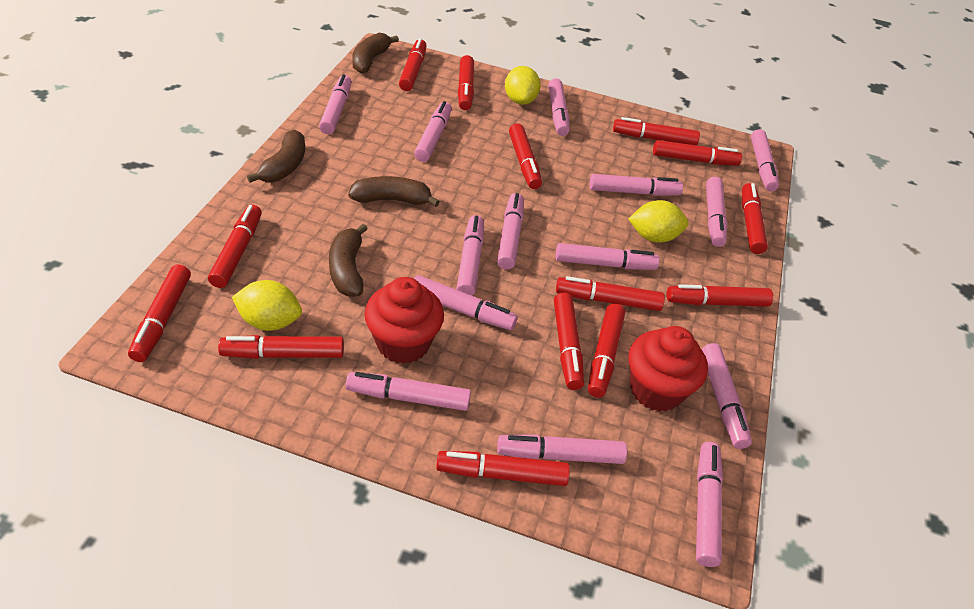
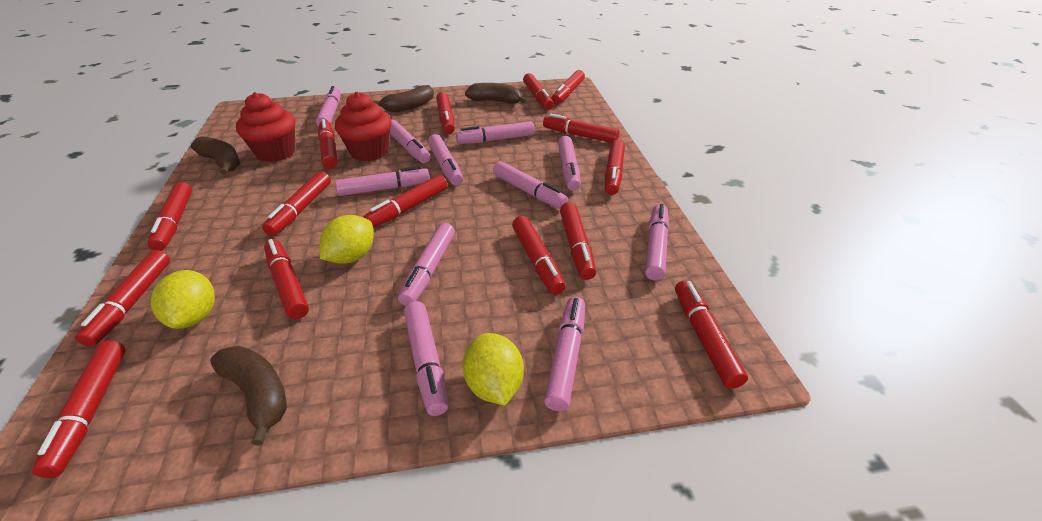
pink marker: [319,74,352,134] [346,372,471,411] [414,101,452,162] [414,275,517,330] [456,215,484,296] [497,193,524,270] [497,435,627,464] [548,78,569,136] [555,243,659,270] [589,174,683,196] [696,442,723,567] [702,343,752,449] [706,177,727,247] [751,129,779,191] = 14 -> [316,86,341,127] [335,166,430,196] [390,120,431,163] [398,223,455,306] [404,301,448,416] [428,134,463,186] [456,121,535,144] [493,161,568,209] [544,297,585,411] [558,136,581,191] [645,204,669,280] = 11
red marker: [128,265,191,362] [208,205,262,288] [218,335,344,359] [399,38,427,91] [436,451,570,486] [458,55,474,110] [509,123,542,189] [554,293,584,390] [556,276,665,311] [588,303,625,398] [613,117,700,145] [653,140,742,166] [666,284,773,307] [742,183,768,254] = 14 -> [32,341,126,478] [75,250,170,347] [147,182,192,251] [262,171,331,236] [264,239,309,319] [318,119,338,169] [363,175,448,228] [436,92,455,134] [512,216,566,295] [523,73,554,110] [543,114,619,143] [552,70,585,104] [560,202,596,280] [605,140,625,195] [675,280,748,389] = 15

